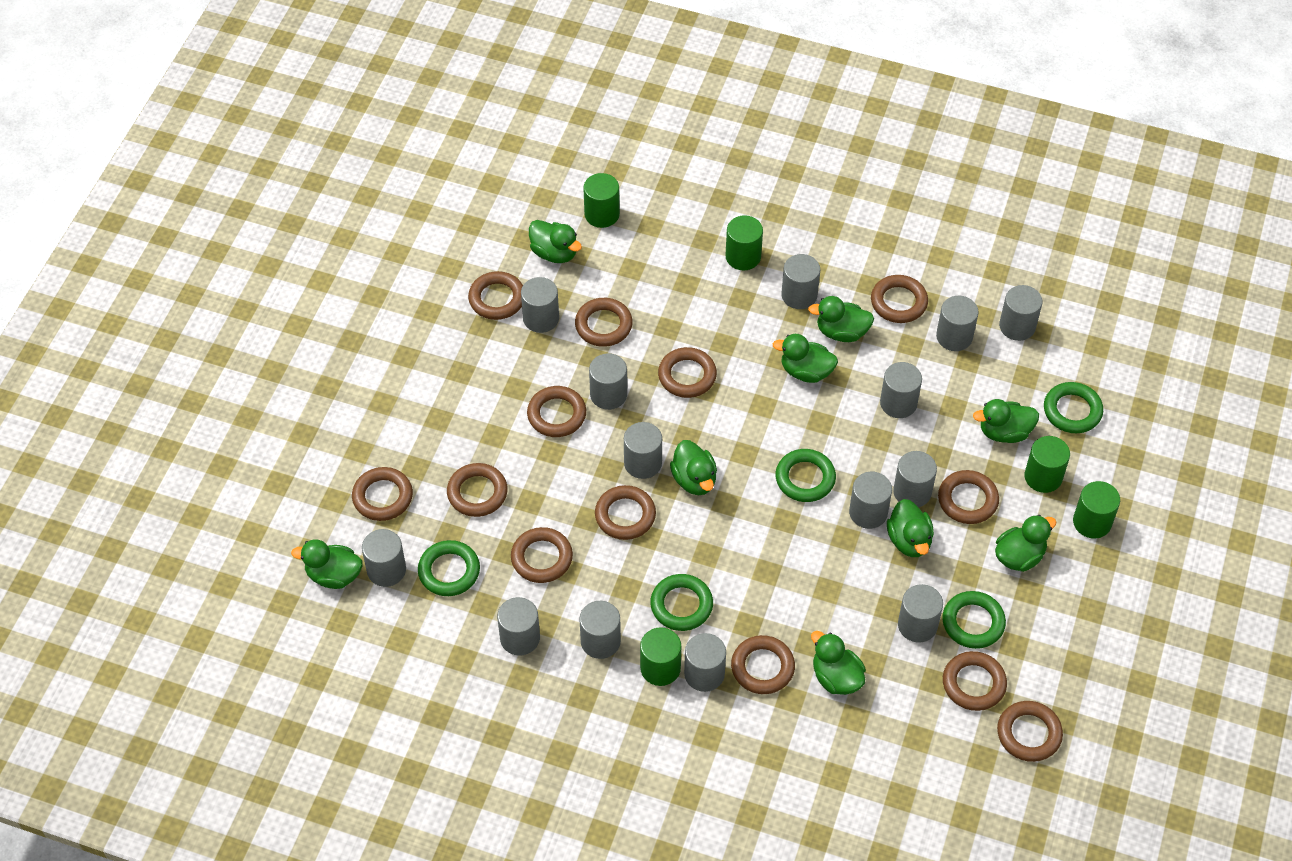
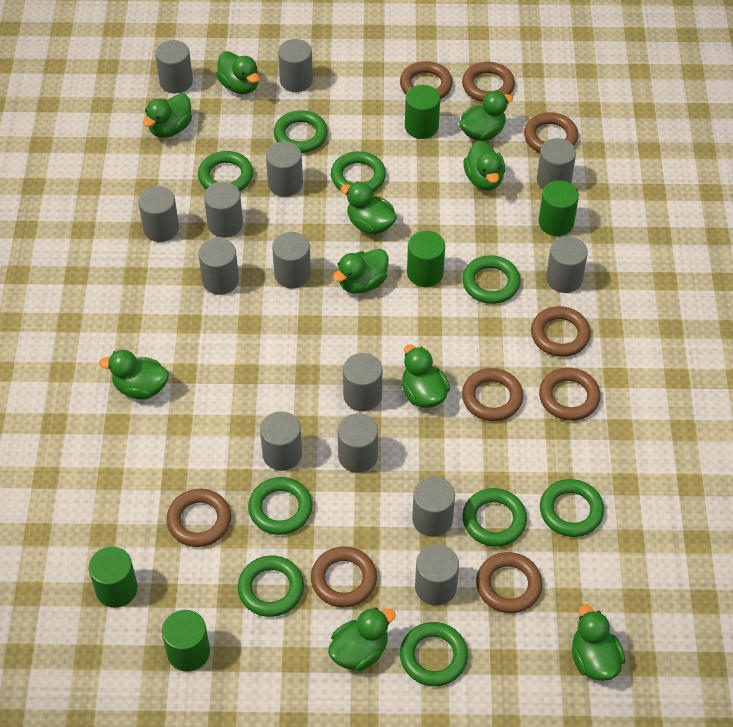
brown ring: [352,467,413,521] [447,463,508,517] [468,271,523,320] [511,527,573,583] [527,386,586,437] [575,298,633,347] [595,485,656,540] [658,347,717,398] [731,635,795,694] [871,275,928,323] [938,470,999,524] [943,651,1007,711] [997,701,1063,762] = 13 -> [166,489,231,547] [311,547,377,607] [400,61,453,99] [462,62,515,102] [462,368,523,421] [476,552,543,613] [524,112,578,153] [531,306,591,357] [539,368,601,421] = 9
green duck: [291,539,363,589] [529,220,582,263] [670,440,717,495] [772,334,838,383] [808,296,874,342] [811,631,866,695] [887,499,934,557] [973,399,1039,443] [995,515,1056,572] = 9 -> [99,350,169,400] [143,93,192,138] [216,51,259,94] [328,608,396,671] [333,249,388,294] [341,182,397,234] [402,345,450,408] [459,91,513,141] [463,140,505,190] [572,604,625,681] = 10
green ring: [418,540,480,596] [650,574,713,631] [775,449,836,502] [942,591,1006,649] [1044,382,1103,433] = 5 -> [198,151,253,191] [238,555,304,617] [248,477,313,535] [274,110,328,153] [331,151,386,192] [400,622,468,686] [462,255,520,304] [462,488,527,547] [540,479,604,537] = 9

